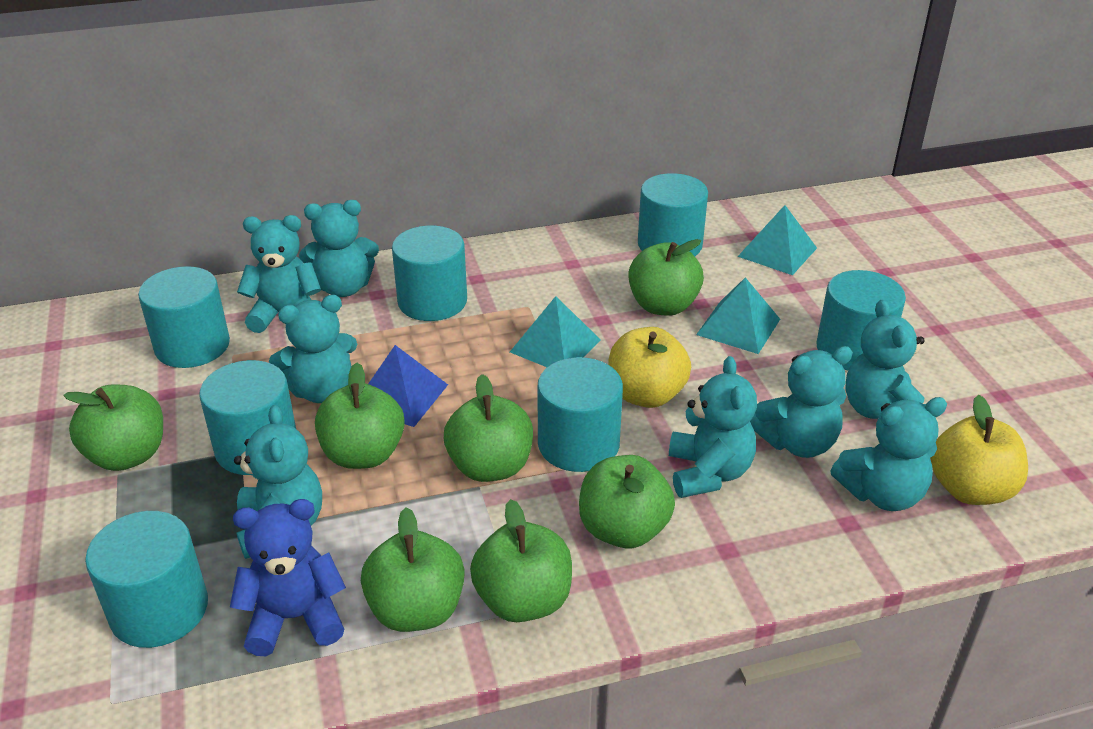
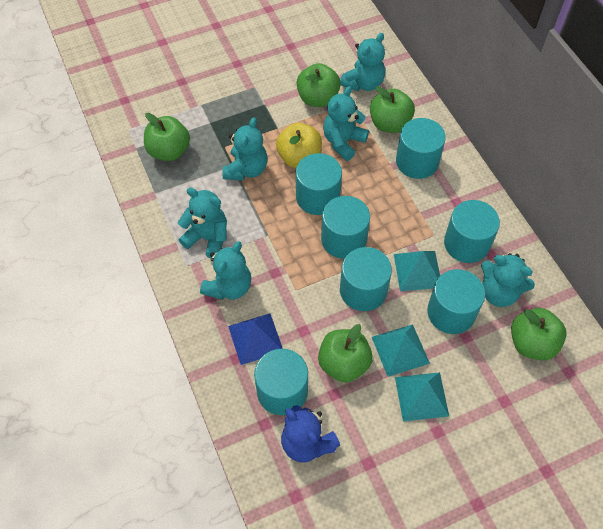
green apple: [63,384,163,471] [315,363,405,469] [361,507,465,632] [444,374,533,482] [470,499,572,622] [579,455,675,548] [628,239,704,316] = 7 -> [144,113,190,161] [296,63,341,107] [318,324,373,382] [370,86,415,133] [511,308,567,360] = 5
turquoise teddy bear: [234,405,322,559] [237,215,321,333] [269,295,357,403] [299,200,379,297] [669,356,757,498] [750,346,853,458] [830,397,947,511] [845,300,926,419] = 8 -> [178,187,227,259] [200,241,251,300] [222,117,268,180] [323,86,369,161] [340,33,385,91] [481,253,535,307] = 6
yellow apple: [608,327,691,408] [930,395,1028,505] = 2 -> [276,123,322,168] = 1

